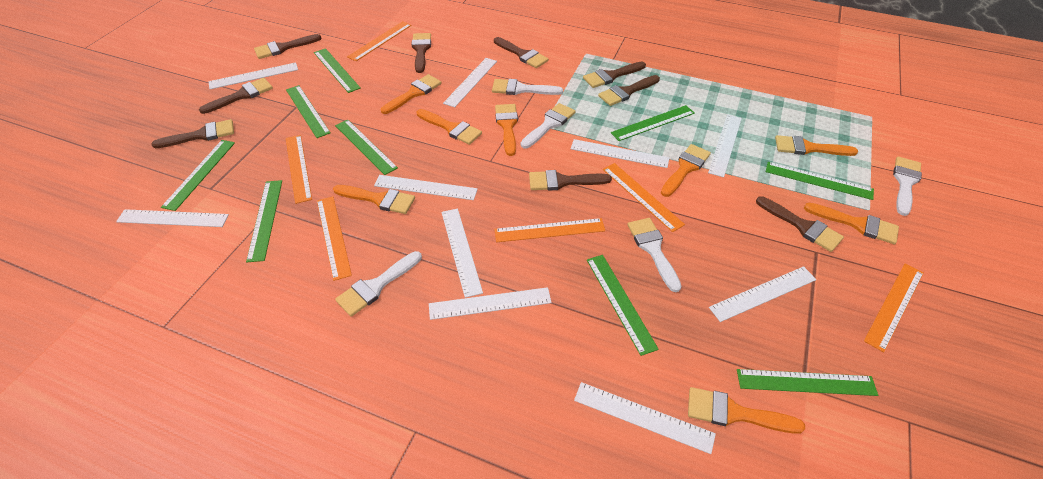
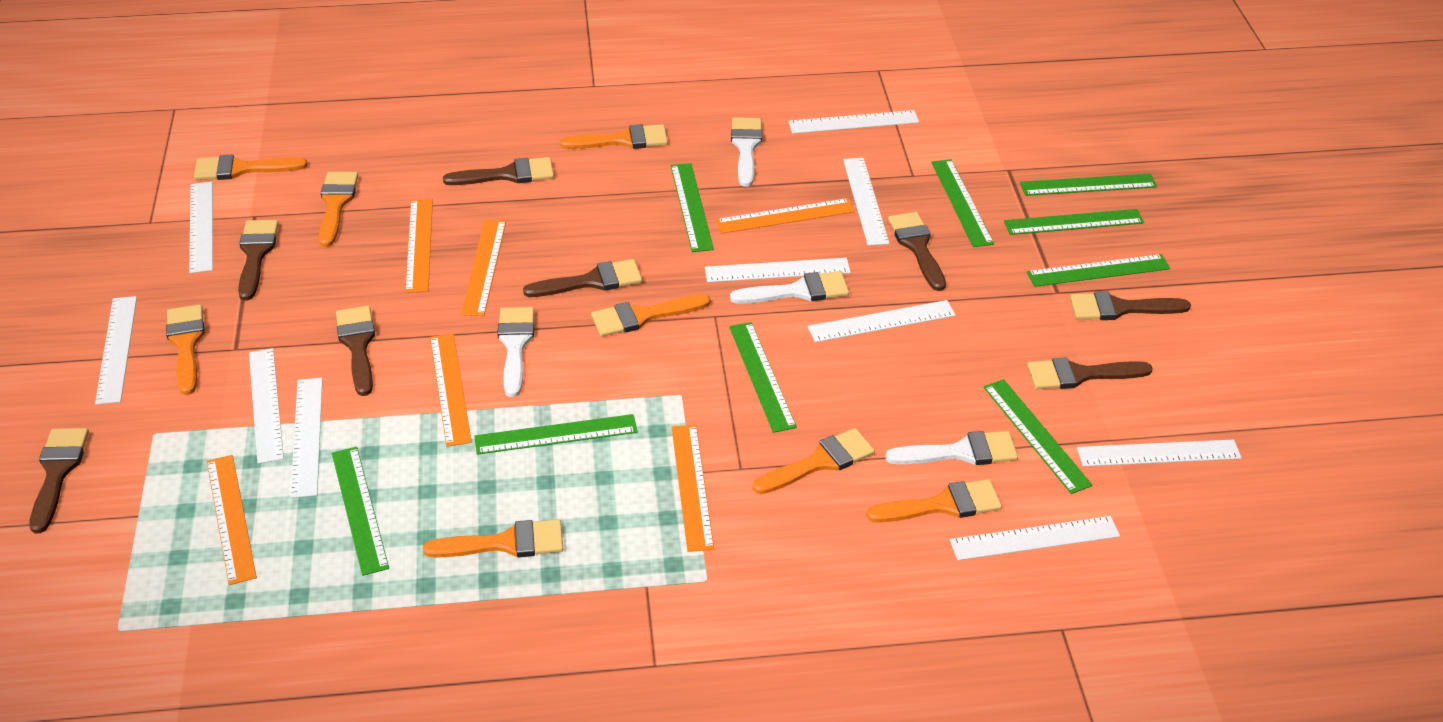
brown brush: [152,119,234,148] [199,78,273,114] [254,34,322,59] [411,33,431,73] [494,37,549,68] [529,170,612,191] [583,62,646,88] [598,75,660,106] [756,196,844,252] = 9 -> [29,428,89,533] [238,220,279,300] [336,306,375,396] [443,157,554,185] [523,259,642,297] [888,212,946,291] [1027,357,1153,389] [1070,291,1191,320] = 8
white brush: [335,251,422,317] [492,79,563,95] [521,103,575,148] [627,218,682,292] [893,157,922,216] = 5 -> [497,307,534,397] [730,271,849,304] [731,117,762,187] [885,431,1018,465] = 4

